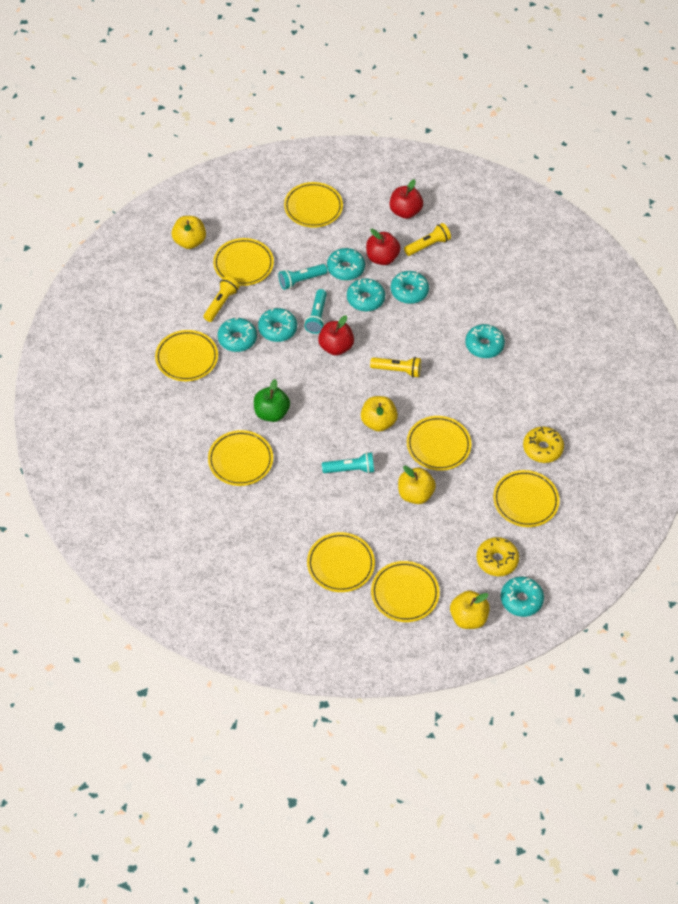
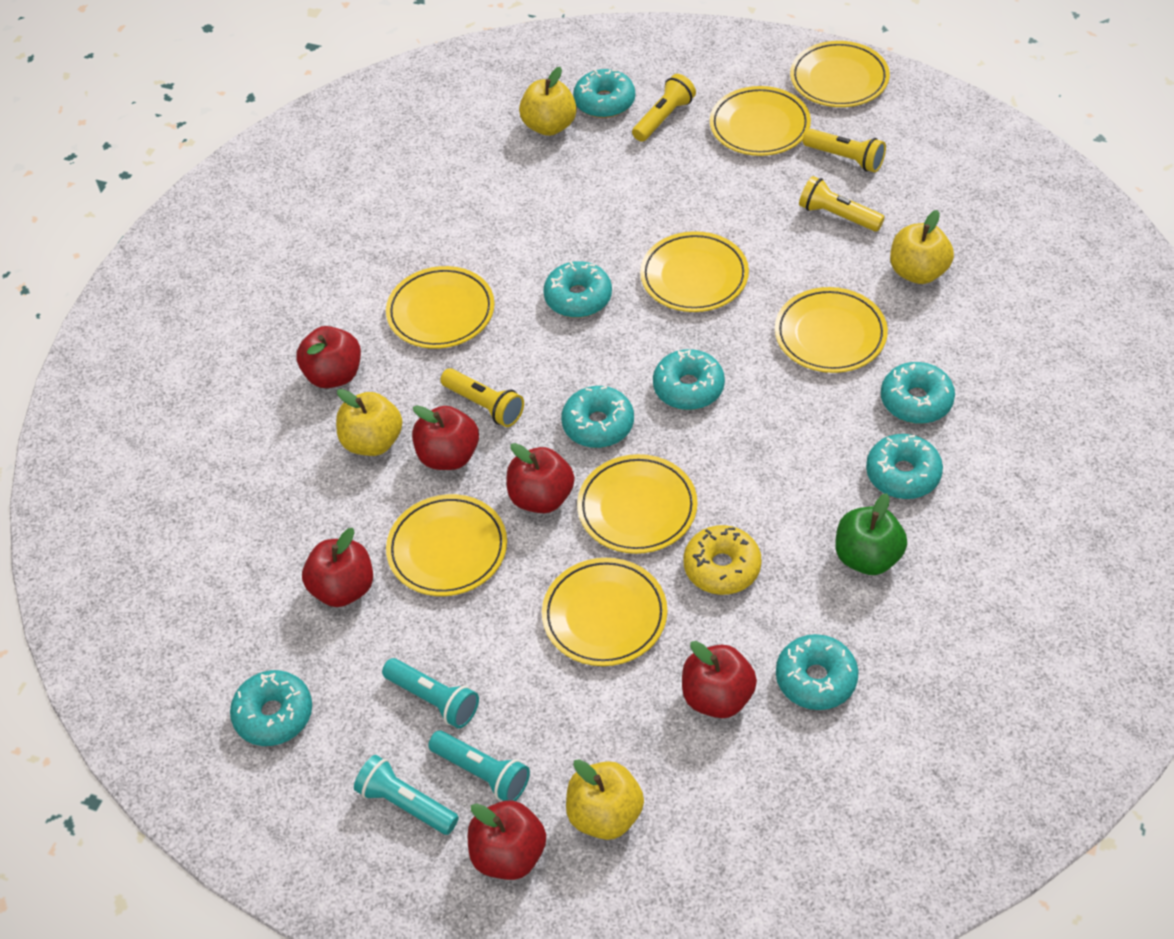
red apple: [318,315,354,356] [366,229,401,265] [390,179,423,219] = 3 -> [296,326,361,388] [302,528,373,607] [412,405,479,470] [468,800,546,880] [507,443,574,513] [682,641,757,718] = 6
turquoise donut: [218,318,257,352] [258,308,297,342] [327,248,365,281] [347,278,385,311] [391,271,429,304] [465,324,505,358] [501,577,544,617] = 7 -> [230,670,312,746] [543,261,612,318] [561,386,634,448] [573,69,635,118] [653,349,725,410] [776,634,858,710] [866,434,943,499] [881,362,955,424] = 8
yellow donut: [476,537,519,576] [523,427,564,463] = 2 -> [683,525,762,595] = 1
yellow flashlight: [203,277,240,322] [370,357,421,378] [404,223,451,256] = 3 -> [440,368,524,427] [632,74,696,142] [799,176,885,232] [803,129,886,173] = 4

